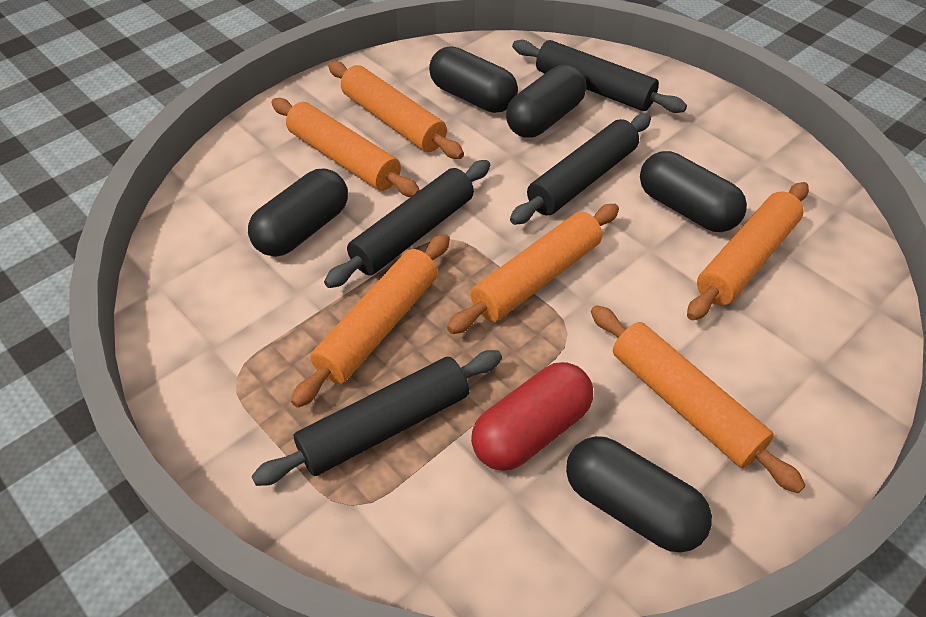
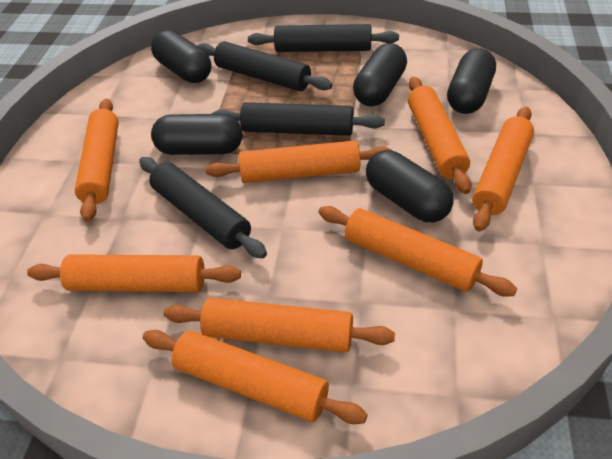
orange rolling pin: [272,98,420,197] [291,234,450,408] [328,61,464,159] [447,204,619,334] [591,305,806,493] [687,182,809,320] = 6 -> [27,254,241,292] [75,99,119,222] [143,330,368,424] [164,298,395,352] [206,141,392,183] [319,206,517,297] [408,77,471,194] [472,107,534,231] = 8
red capsule: [471,362,593,471] = 1 -> none = 0

